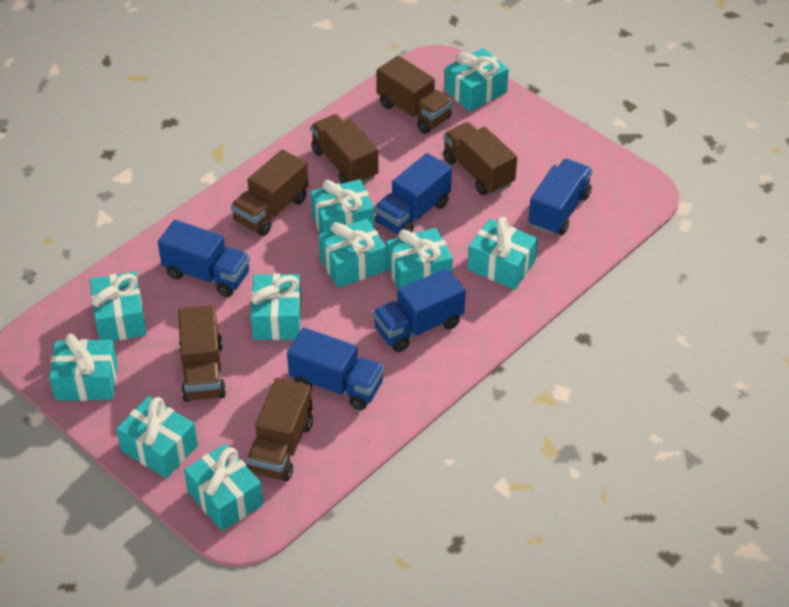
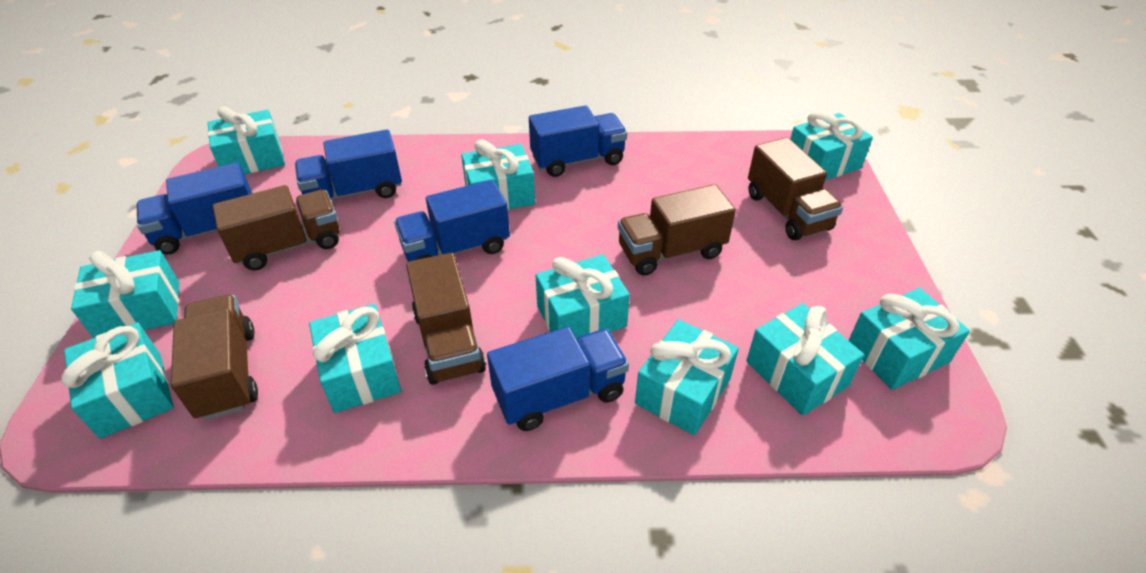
brown truck: [178,305,226,402] [231,149,309,236] [246,378,313,482] [311,114,379,184] [377,55,453,134] [443,122,517,195] = 6 -> [171,295,258,421] [213,185,340,271] [406,253,486,385] [618,184,736,275] [748,137,843,240] = 5

